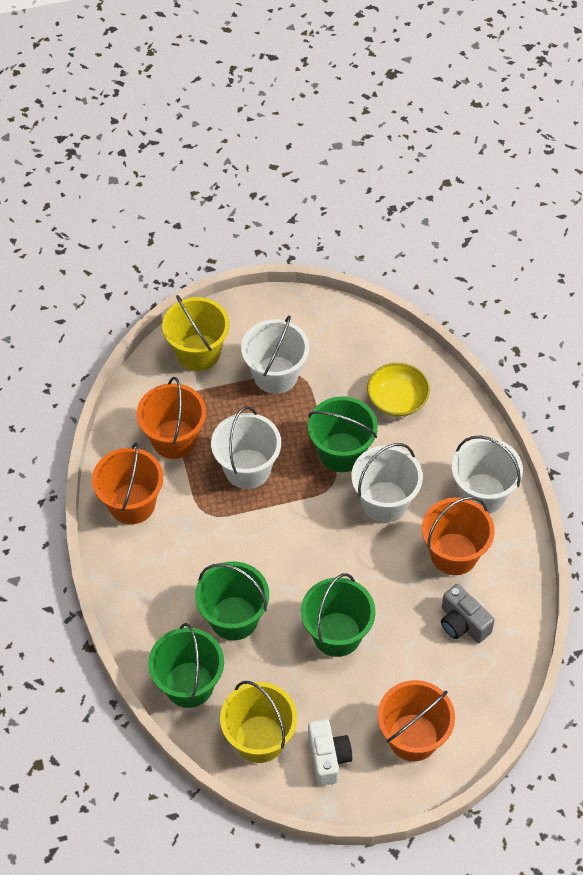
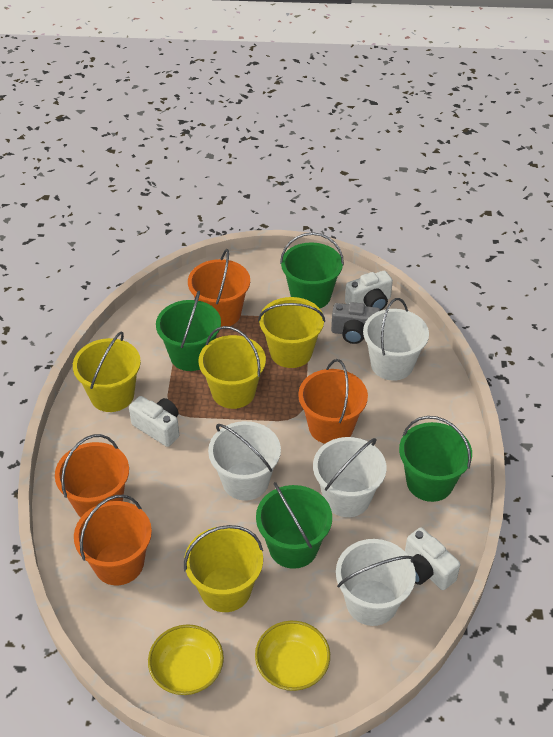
white camera: [308,719,352,786] = 1 -> [129,396,179,447] [345,271,393,311] [405,527,460,590] = 3
yellow bowl: [367,363,430,417] = 1 -> [148,624,224,695] [255,621,330,691] = 2
yellow bucket: [162,295,230,371] [220,681,297,763] = 2 -> [73,332,141,412] [184,525,263,612] [199,326,266,409] [258,297,325,368] = 4

